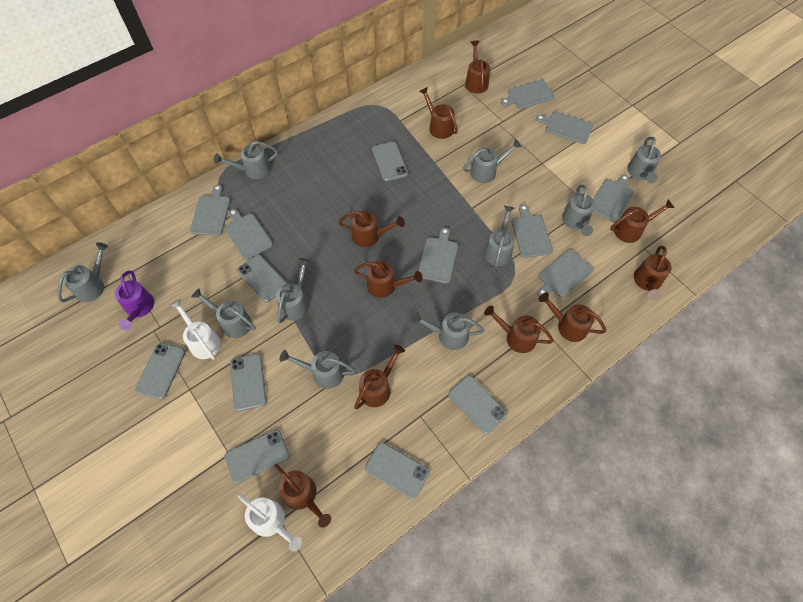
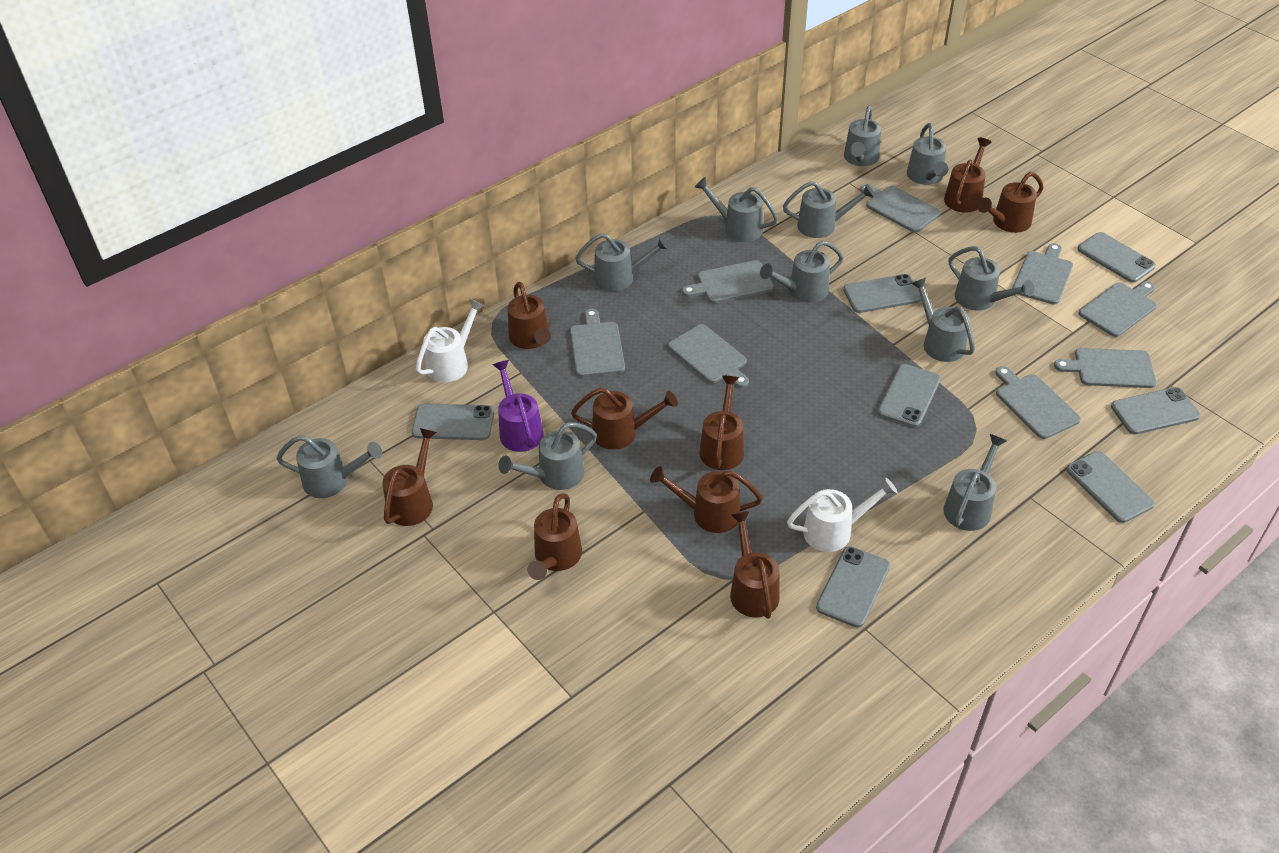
brown watering can: [274,464,331,528] [338,211,405,247] [354,261,423,298] [354,345,405,410] [419,87,458,139] [465,40,490,94] [484,305,554,353] [539,292,606,342] [610,199,674,243] [634,246,671,301] = 10 -> [382,428,437,526] [508,282,551,349] [528,493,582,580] [571,388,678,450] [650,466,763,533] [700,375,744,470] [730,511,780,618] [944,137,992,213] [977,172,1044,233] = 9
grey watering can: [58,242,108,302] [191,288,256,338] [214,141,278,179] [276,258,310,323] [279,350,356,389] [411,312,485,350] [463,139,521,183] [484,206,515,268] [562,185,595,236] [627,137,661,183] = 10 -> [276,435,382,498] [498,422,597,490] [575,233,670,291] [695,177,778,242] [760,240,844,303] [783,181,875,238] [844,106,881,166] [907,123,948,185] [911,277,975,362] [943,434,1007,531] [949,246,1035,310] = 11

